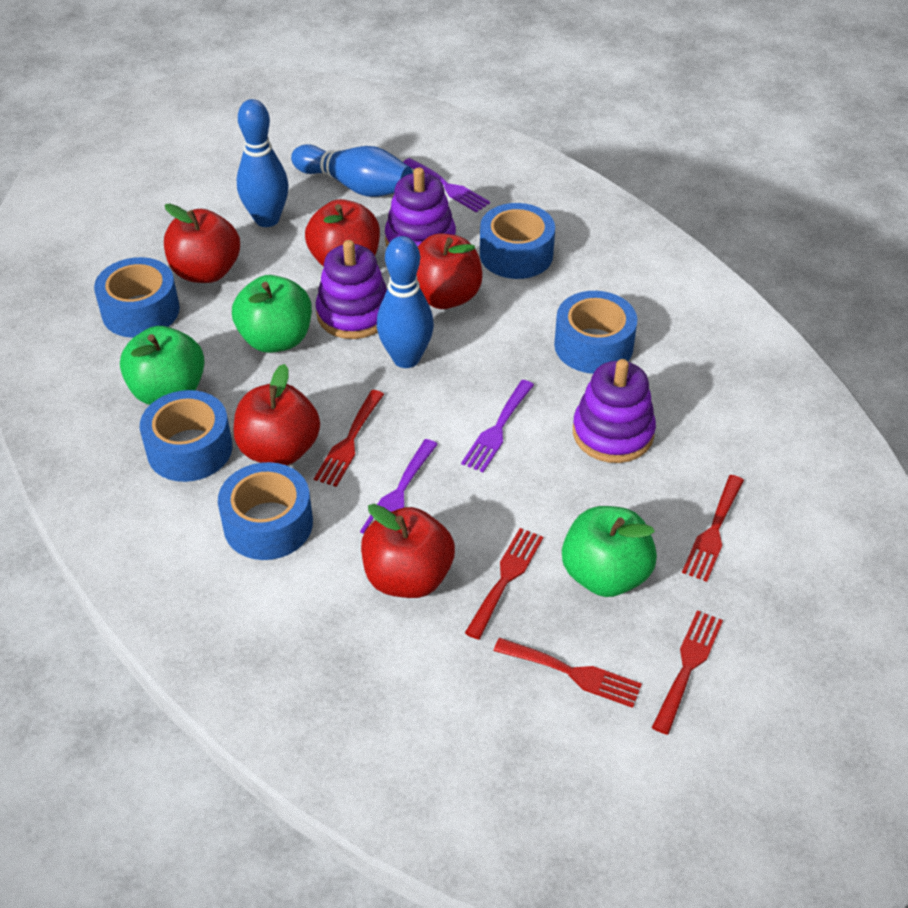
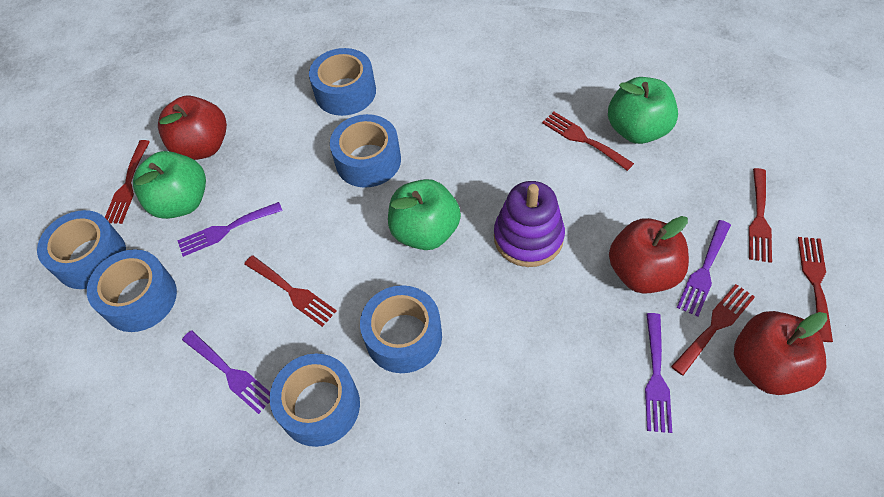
blue bowling pin: [237,99,289,227] [291,144,413,197] [377,236,434,368] = 3 -> none = 0
blue tape: [94,257,180,338] [140,390,232,482] [218,462,313,560] [480,203,555,279] [554,291,637,374] = 5 -> [37,210,126,289] [87,249,177,332] [270,354,360,447] [309,48,376,116] [330,114,401,188] [360,285,442,373] = 6
purple fork: [360,439,438,534] [403,158,490,212] [461,380,534,472] = 3 -> [177,202,283,257] [182,331,270,414] [645,313,672,433] [677,220,731,317] = 4
purple stacking toy: [316,240,387,339] [385,168,456,247] [573,359,656,463] = 3 -> [494,181,565,267] = 1
red apple: [164,203,240,283] [234,364,320,465] [305,199,380,267] [361,504,455,598] [416,233,482,309] = 5 -> [158,95,227,160] [609,216,689,294] [734,311,827,395] = 3
red fork: [314,390,384,487] [465,528,543,640] [494,638,642,708] [652,610,723,735] [682,475,744,582] = 5 -> [105,140,150,224] [244,255,337,327] [542,112,634,171] [671,284,755,376] [749,168,772,263] [798,237,833,342] = 6

